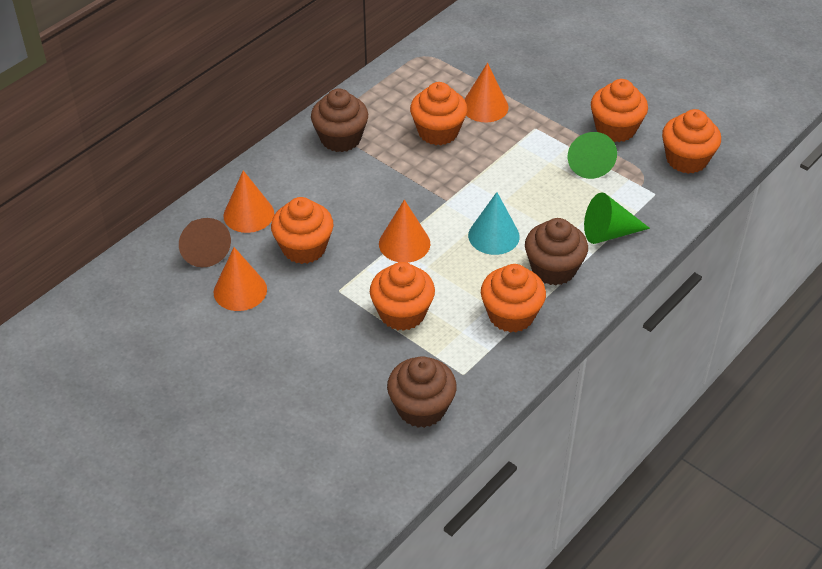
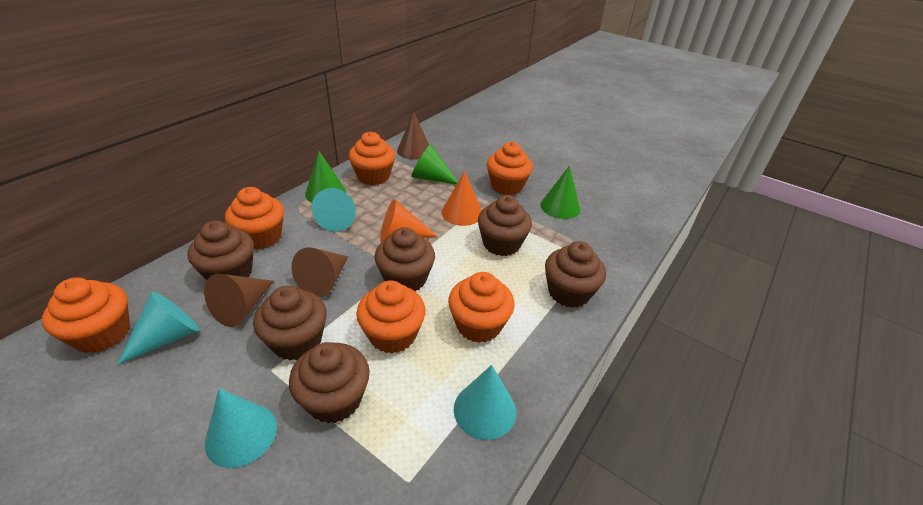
brown cone: [179,218,231,267] = 1 -> [204,274,274,327] [291,247,348,297] [397,112,429,160] = 3
brown cupcake: [311,88,368,152] [387,356,457,428] [525,218,588,285] = 3 -> [188,221,254,280] [253,286,327,360] [289,342,370,423] [374,227,435,291] [478,195,532,256] [545,241,606,308] = 6
green cone: [568,132,617,179] [584,192,650,244] = 2 -> [305,151,346,203] [411,144,458,184] [540,165,580,219] = 3
orange cone: [214,247,267,311] [223,170,274,233] [379,200,430,263] [464,63,508,122] = 4 -> [380,199,437,242] [442,171,482,226] = 2
turquoise cone: [468,192,520,255] = 1 -> [117,292,199,365] [205,389,277,468] [311,188,356,232] [454,365,516,440] = 4

